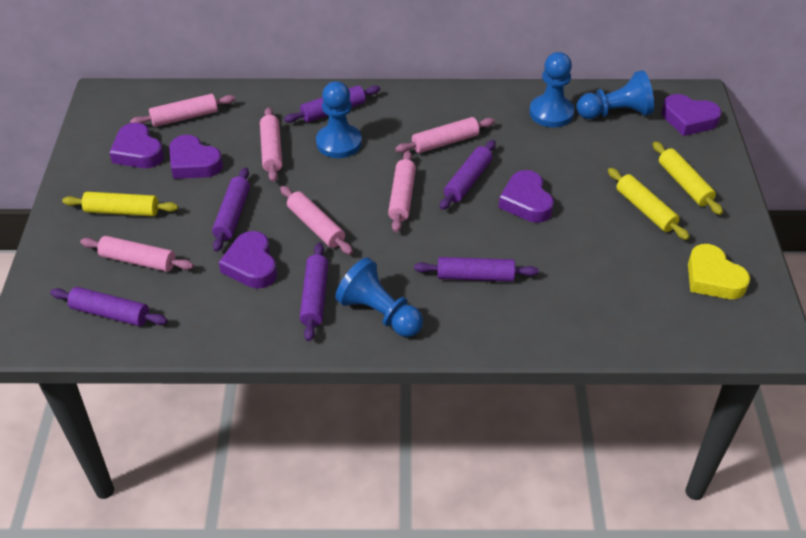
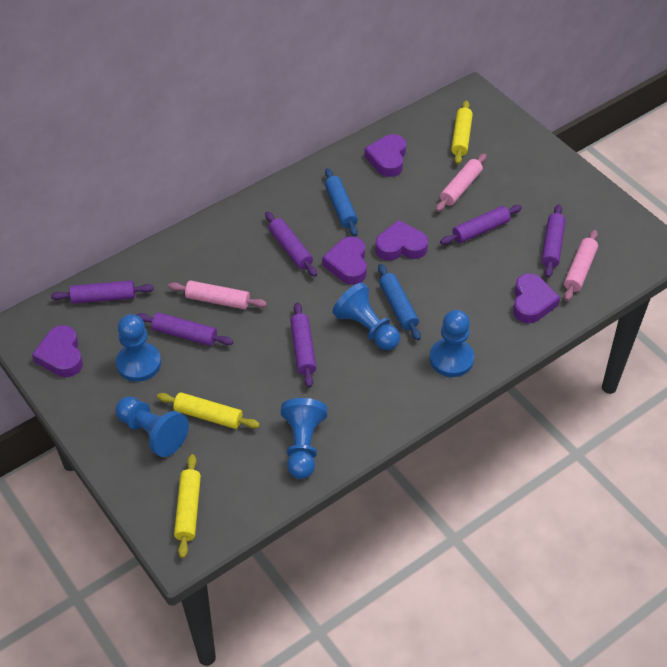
blue pawn: [316,81,362,158] [335,257,423,337] [529,52,574,127] [576,70,654,119] = 4 -> [115,396,189,457] [116,314,161,382] [281,398,328,479] [332,283,400,350] [430,310,474,377] = 5
blue rolling pin: none = 0 -> [325,168,358,236] [378,264,421,340] = 2
pink rolling pin: [80,236,194,272] [130,94,236,127] [260,107,282,182] [280,186,353,255] [388,151,416,232] [395,117,495,153] = 6 -> [168,280,267,309] [436,153,486,212] [564,230,598,301] = 3
yellow heart: [688,244,750,299] = 1 -> none = 0

